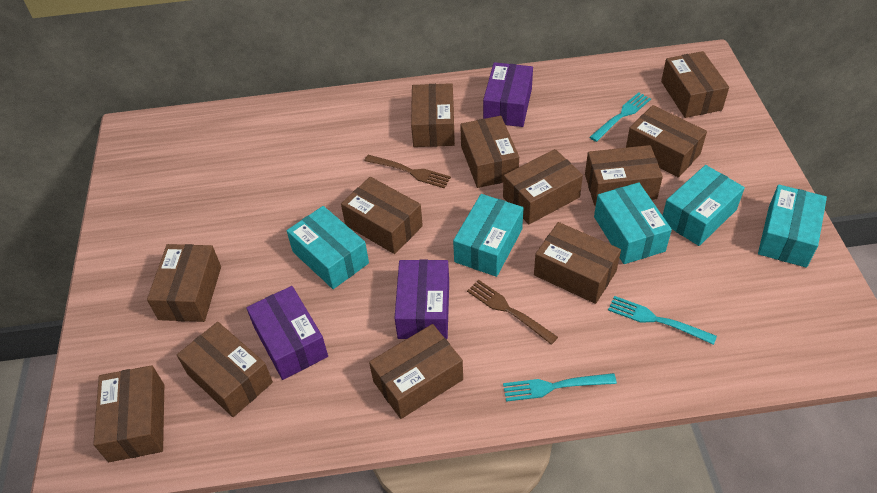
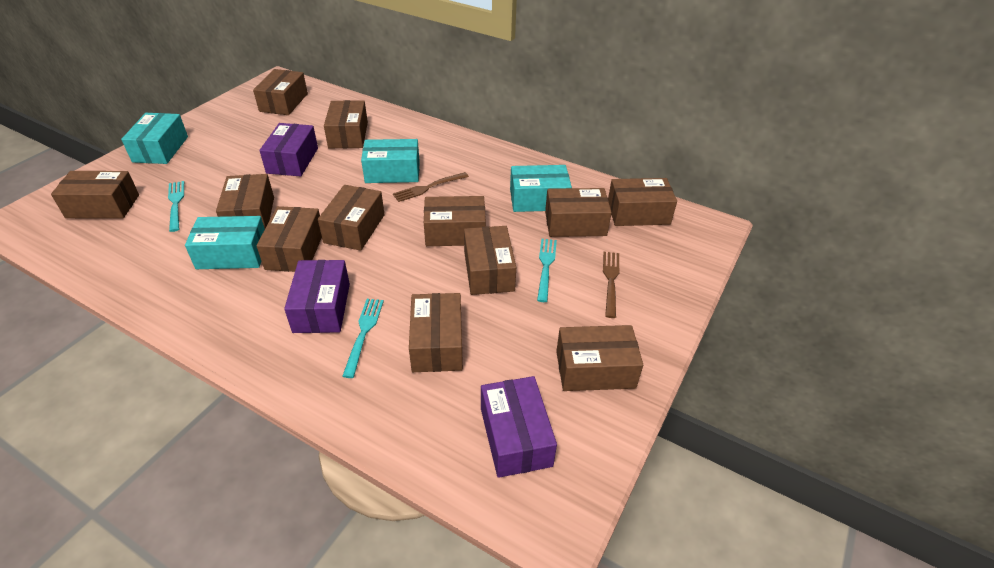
turquoise box: [287,206,369,289] [453,194,523,277] [594,182,672,264] [662,165,745,246] [758,184,827,268] = 5 -> [121,113,188,164] [185,216,265,269] [361,139,420,183] [510,165,572,212] = 4

